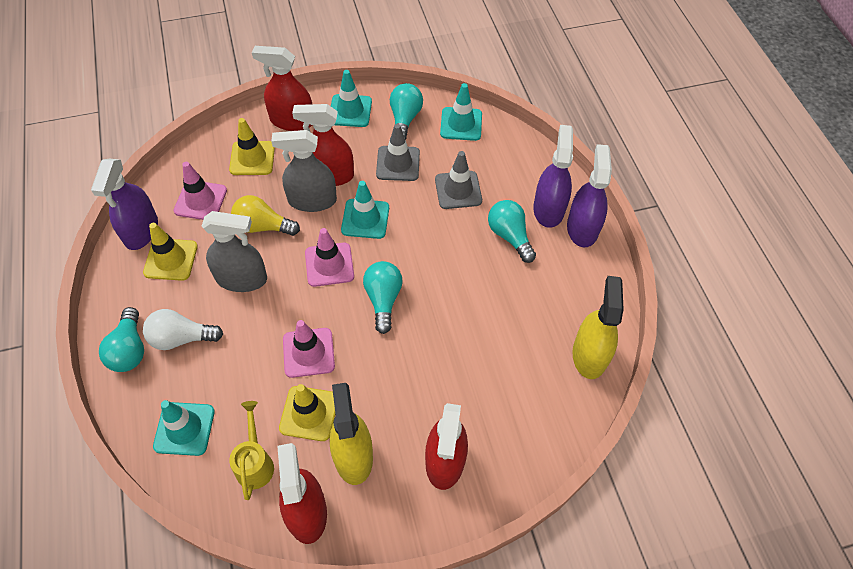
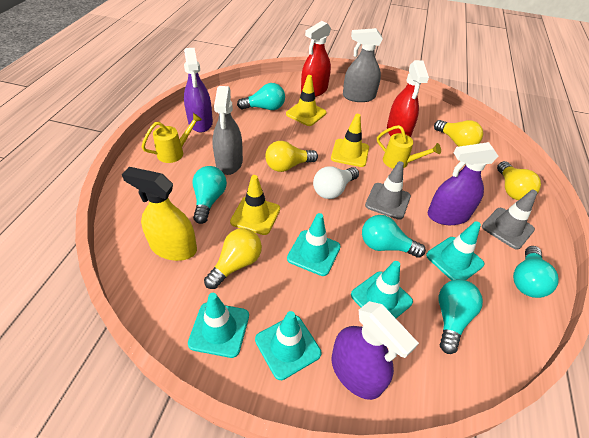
pink traffic cone: [173,162,227,220] [283,320,335,378] [305,228,354,287] = 3 -> none = 0
red spray bottle: [252,46,312,131] [277,443,327,544] [292,104,354,186] [425,403,468,490] = 4 -> [301,21,331,97] [387,60,429,137] = 2
turquoise light bulb: [99,307,144,372] [363,261,403,334] [390,83,423,140] [488,200,536,263] = 4 -> [193,166,227,224] [237,83,285,110] [362,215,426,258] [439,279,483,354] [513,246,559,298] = 5
turquoise traffic cone: [153,400,215,456] [331,70,372,127] [341,181,389,239] [440,83,482,141] = 4 -> [188,293,249,358] [255,311,321,380] [287,213,341,276] [351,261,413,318] [426,221,484,281] = 5
yellow light bulb: [231,195,300,236] = 1 -> [204,228,262,289] [265,141,318,172] [434,120,483,147] [497,161,541,200] = 4
yellow spray bottle: [329,383,373,485] [572,276,624,379] = 2 -> [122,167,197,261] = 1
yellow watering can: [229,401,274,500] = 1 -> [142,113,202,163] [377,125,441,169] = 2

